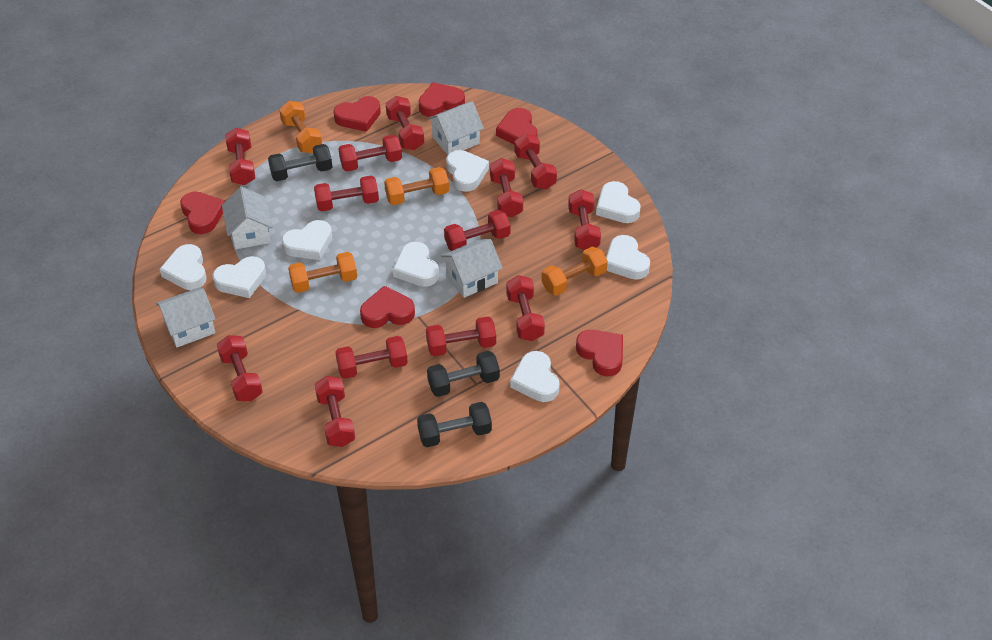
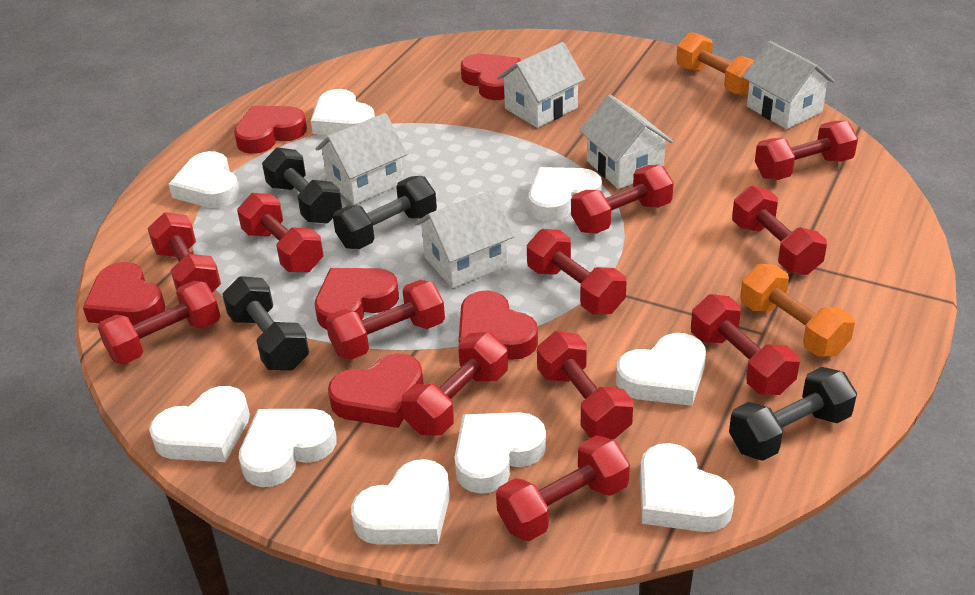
black dumbbell: [268,144,332,181] [417,402,492,447] [427,351,500,397] = 3 -> [222,276,309,370] [262,147,342,224] [333,176,437,249] [729,367,857,461] = 4
orange dumbbell: [279,101,322,153] [288,252,357,293] [384,167,449,205] [541,247,608,295] = 4 -> [676,32,754,96] [740,264,855,356] = 2
red dumbbell: [217,335,263,401] [225,128,255,185] [314,176,379,212] [315,376,355,447] [335,336,408,379] [338,135,402,172] [386,96,424,150] [426,316,496,356] [444,210,510,251] [490,158,523,218] [506,275,545,341] [514,133,557,189] [568,189,601,250] = 13 -> [98,281,221,364] [147,212,221,292] [237,193,324,272] [326,280,445,360] [401,332,508,435] [496,435,630,541] [527,229,627,314] [537,331,633,440] [571,165,674,234] [691,294,800,395] [732,186,827,275] [755,121,858,180] = 12
white heart: [160,244,207,290] [212,256,266,298] [281,220,332,260] [393,242,439,287] [446,150,489,192] [510,351,560,402] [596,181,641,223] [606,235,650,280] = 8 -> [149,386,250,462] [169,151,240,208] [239,409,337,487] [311,89,375,135] [351,459,450,545] [454,412,546,494] [529,167,602,222] [616,333,706,406] [640,443,735,532] = 9
white house: [156,287,216,348] [222,187,272,249] [427,101,484,155] [441,239,503,298] = 4 -> [315,113,407,205] [414,190,514,288] [497,42,585,128] [579,94,673,189] [743,41,835,129] = 5

